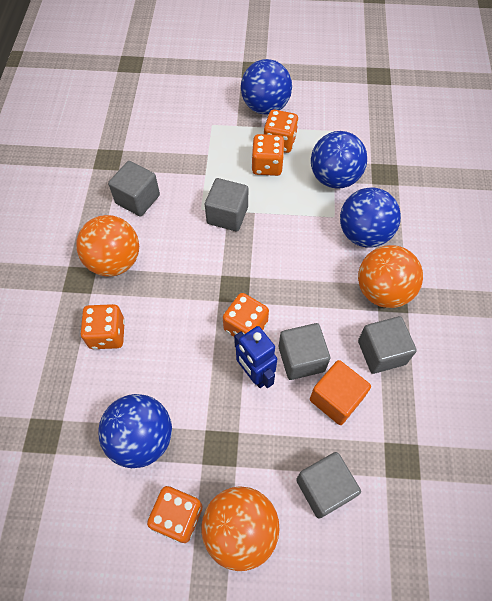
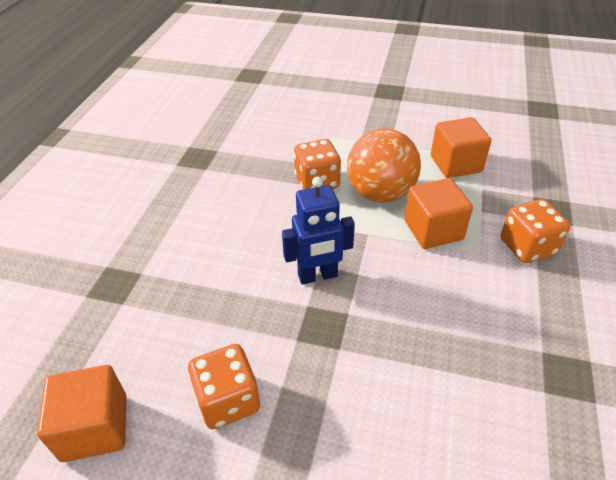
blue ball: [98,394,172,468] [241,59,292,115] [311,131,367,189] [340,187,401,248] = 4 -> none = 0
grey cube: [108,161,160,216] [205,178,248,231] [279,323,330,380] [296,452,361,519] [358,316,417,374] = 5 -> none = 0
orange ball: [77,215,139,277] [201,486,280,571] [358,245,423,308] = 3 -> [347,129,421,202] = 1
orange cube: [310,360,371,425] = 1 -> [37,365,127,462] [404,178,473,249] [431,117,491,178] = 3
orange dice: [80,304,125,349] [147,486,203,543] [223,293,269,337] [251,134,284,176] [264,110,298,153] = 5 -> [188,344,260,429] [294,139,341,190] [501,199,570,263] = 3

